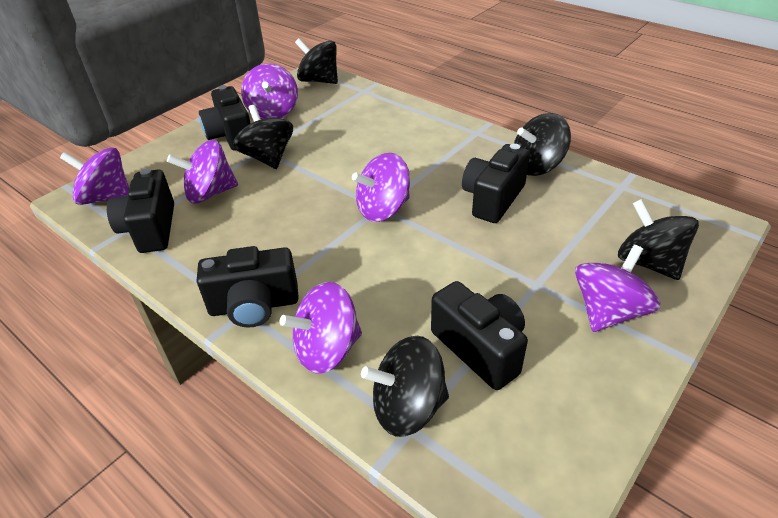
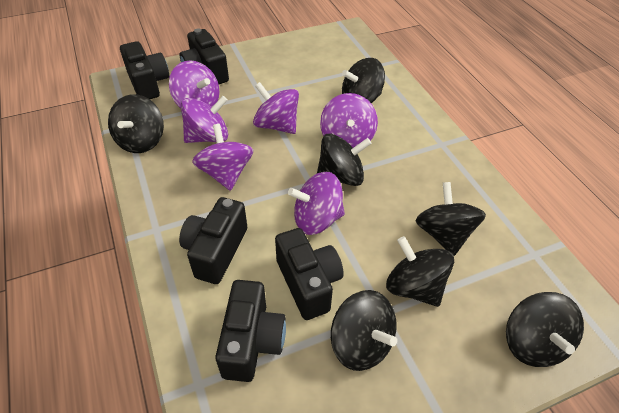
black spinning top: [233,105,293,169] [295,38,338,84] [361,336,449,437] [514,113,571,176] [618,199,699,280] = 5 -> [108,94,164,153] [317,133,372,186] [331,290,397,371] [342,58,385,104] [386,236,454,307] [416,182,486,256] [506,292,584,367] = 7

